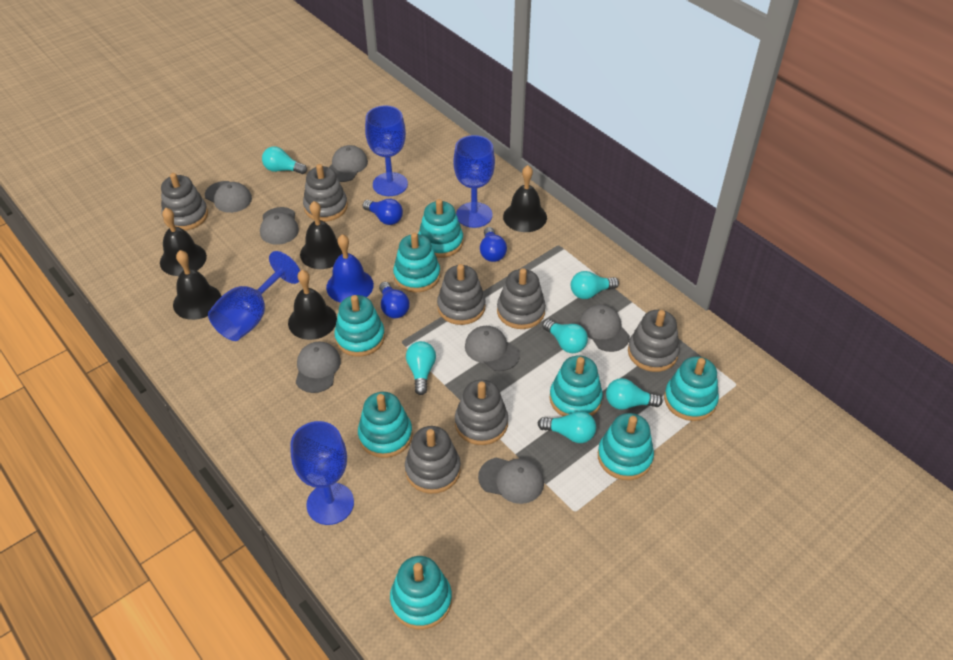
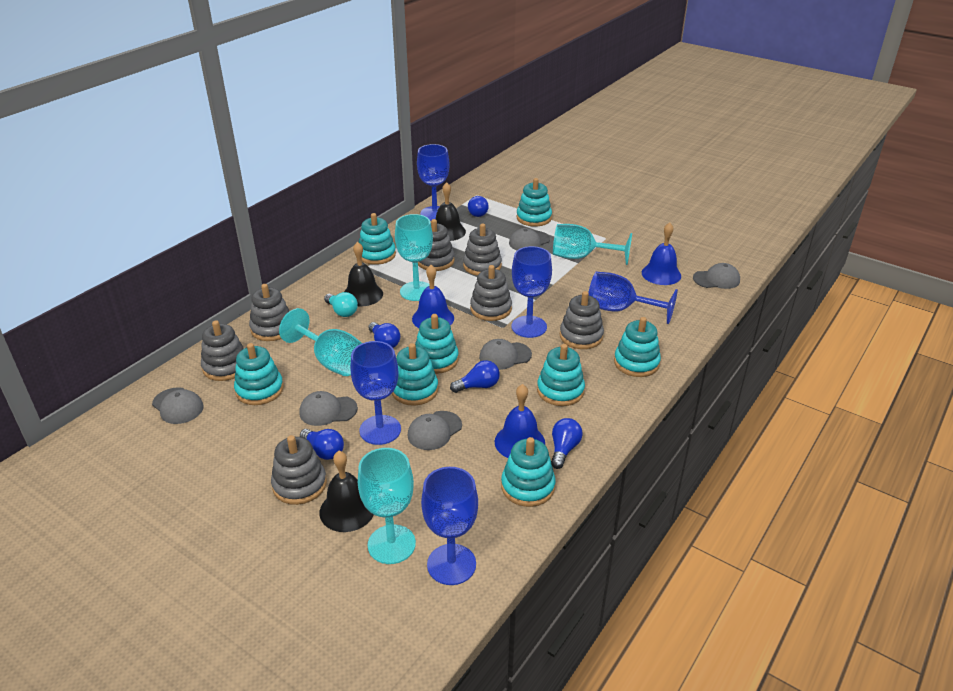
black bell: [160,208,207,276] [173,250,222,320] [288,270,337,340] [300,201,342,269] [503,165,547,232] = 5 -> [320,451,374,532] [344,242,383,306] [436,182,466,241] = 3
blue bell: [326,234,374,303] = 1 -> [412,265,454,328] [495,384,545,458] [642,222,681,285] = 3
blue goblet: [208,251,300,341] [290,421,354,525] [365,105,408,196] [453,135,495,228] = 4 -> [350,341,401,445] [417,144,450,221] [421,467,478,585] [512,246,552,338] [588,272,678,324] = 5
blue light bulb: [363,199,403,225] [379,282,409,318] [480,227,507,262] = 3 -> [300,429,344,460] [368,322,400,348] [450,360,500,393] [468,196,489,217] [551,418,583,469] = 5
grey cap: [205,181,252,213] [260,207,299,245] [296,342,341,393] [329,145,368,182] [465,326,520,371] [478,458,544,504] [579,304,630,352] = 7 -> [152,387,204,424] [299,391,358,426] [408,411,462,450] [479,339,532,370] [509,228,550,250] [693,263,740,289] = 6
turquoise goblet: none = 0 -> [279,308,362,376] [358,448,416,564] [395,214,433,301] [553,224,632,265] = 4
turquoise light bulb: [262,146,307,174] [406,341,436,395] [538,411,596,443] [542,319,588,353] [571,271,619,299] [606,378,663,410] = 6 -> [324,292,358,317] = 1

